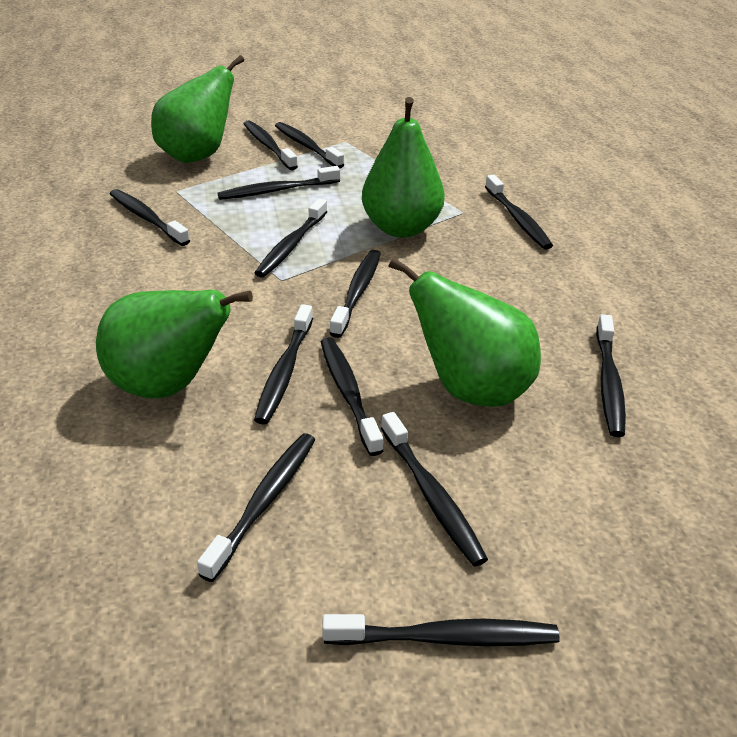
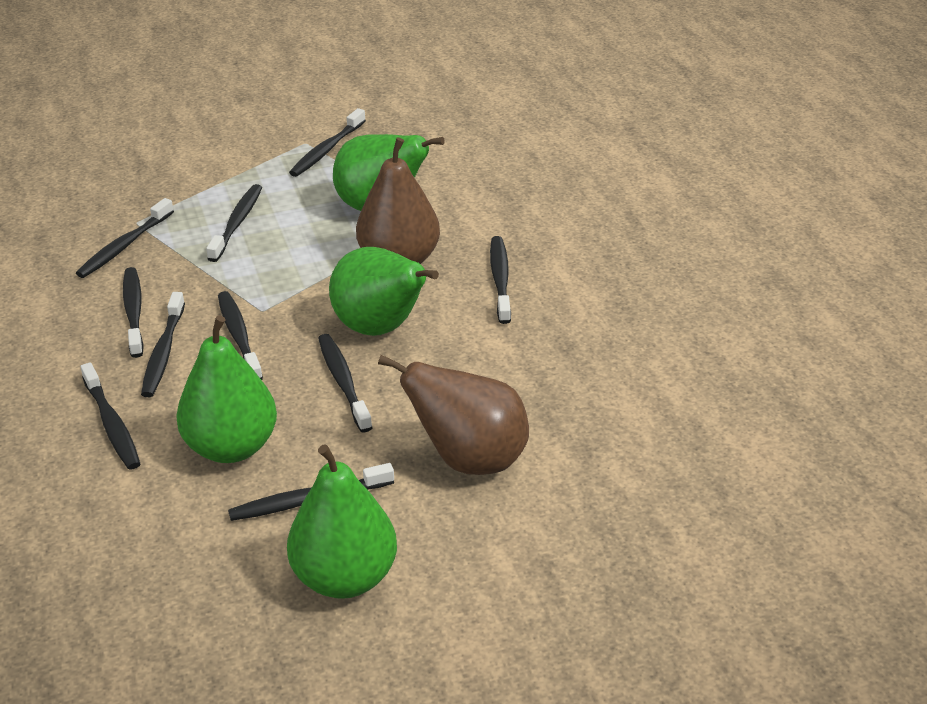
black toothbrush: [110,189,190,246] [197,433,315,582] [217,166,340,200] [244,121,298,170] [254,304,313,425] [255,199,327,278] [275,122,344,168] [321,337,383,456] [322,614,560,646] [330,250,381,338] [381,412,488,566] [485,175,553,250] [596,314,626,437] = 13 -> [76,198,174,278] [81,362,140,470] [123,267,144,358] [141,292,185,397] [206,184,262,262] [218,291,263,380] [228,463,394,521] [289,108,366,177] [318,334,373,433] [490,236,511,324] = 10
brown pear: none = 0 -> [356,138,440,264] [378,355,529,475] = 2

